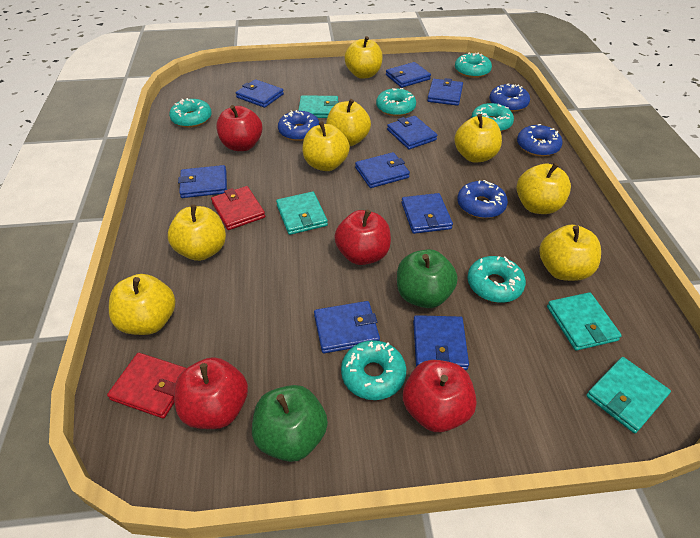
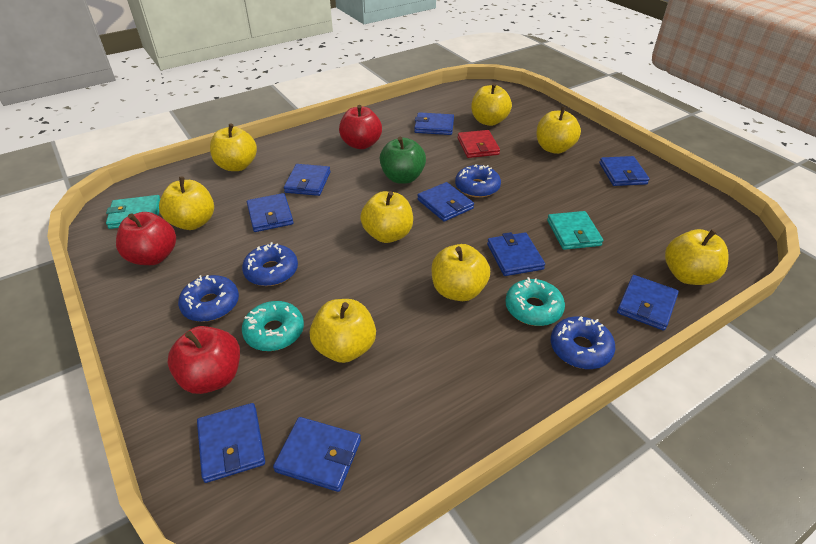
green apple: [252,385,328,462] [397,249,458,308] = 2 -> [380,137,426,184] = 1
red apple: [174,357,248,429] [217,105,262,151] [334,210,391,265] [403,360,477,432] = 4 -> [116,212,176,265] [168,326,240,394] [339,105,382,149] = 3
red wallet: [107,353,186,419] [211,186,265,230] = 2 -> [457,130,500,158] = 1
turquoise donut: [169,98,212,128] [341,340,406,400] [376,88,416,116] [455,53,492,78] [467,256,526,303] [471,103,514,132] = 6 -> [242,301,304,351] [505,277,565,326] = 2
turquoise wallet: [276,191,328,235] [298,95,339,118] [547,292,622,351] [586,357,671,433] = 4 -> [106,195,160,229] [547,211,603,250] = 2

